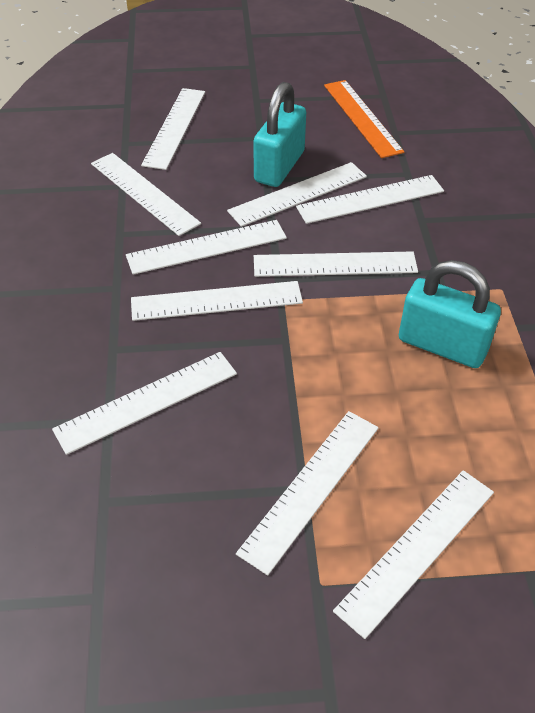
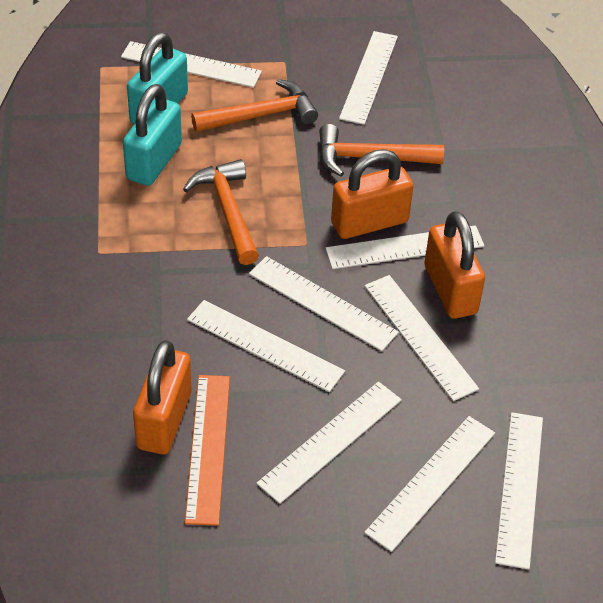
orange hammer: none = 0 -> [183,159,259,265] [191,79,318,132] [319,124,444,177] = 3
orange padlock: none = 0 -> [133,340,192,454] [331,149,413,239] [424,211,485,319] = 3
white ruler: [52,352,237,455] [91,153,201,236] [126,220,287,275] [131,281,303,321] [141,88,205,170] [227,162,367,227] [236,411,379,575] [254,251,418,277] [296,175,444,224] [333,470,494,639] = 10 -> [121,41,262,88] [187,300,345,392] [249,256,399,351] [256,382,402,504] [325,225,484,269] [339,31,398,125] [364,416,495,552] [365,275,479,401] [495,412,543,570] = 9

